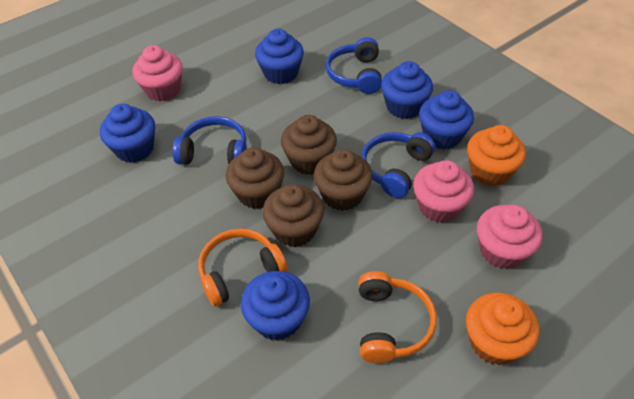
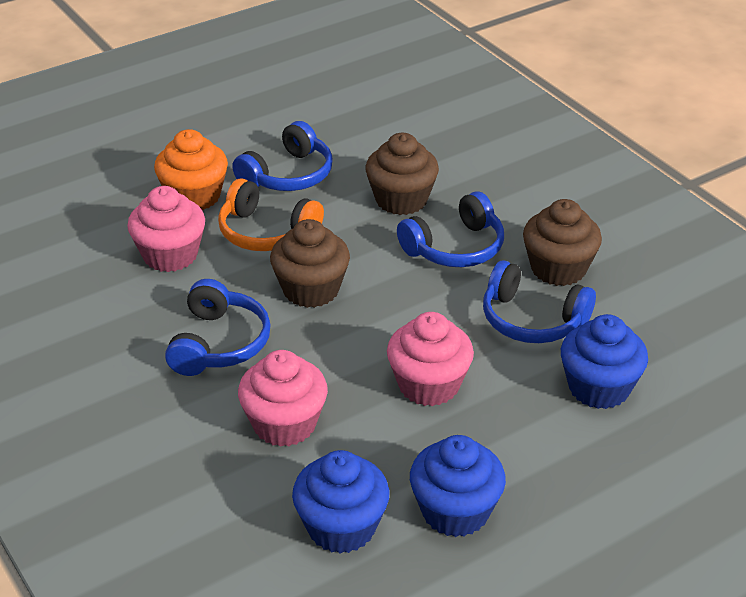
blue cupcake: [100,104,155,163] [241,271,310,340] [255,29,304,84] [381,61,433,119] [419,90,474,150] = 5 -> [292,450,389,554] [410,435,506,537] [561,314,648,409] = 3
blue headphones: [172,116,247,165] [326,37,382,94] [361,132,435,198] = 3 -> [165,279,271,376] [232,121,333,191] [397,191,504,267] [483,260,596,343] = 4
brown cupcake: [226,148,284,209] [263,184,324,247] [281,115,337,175] [314,149,373,211] = 4 -> [270,219,350,308] [366,133,439,215] [523,199,602,286] = 3
orange cupcake: [466,293,539,365] [467,125,526,186] = 2 -> [154,129,228,210] = 1
orange headphones: [198,229,288,306] [358,271,437,363] = 2 -> [218,178,324,251] = 1

